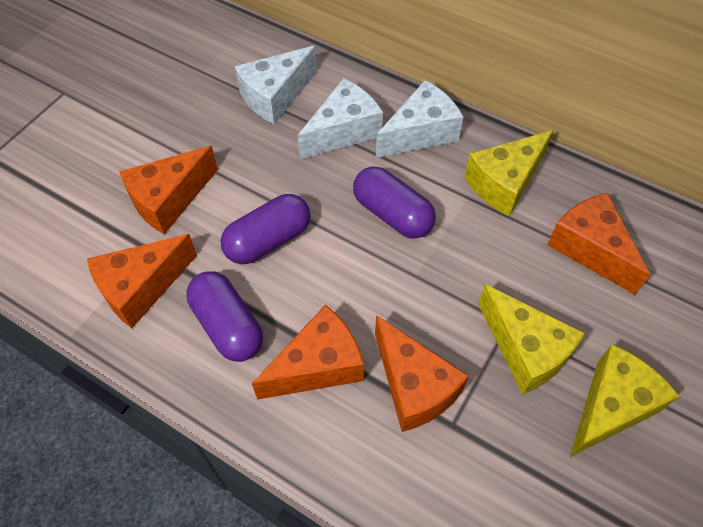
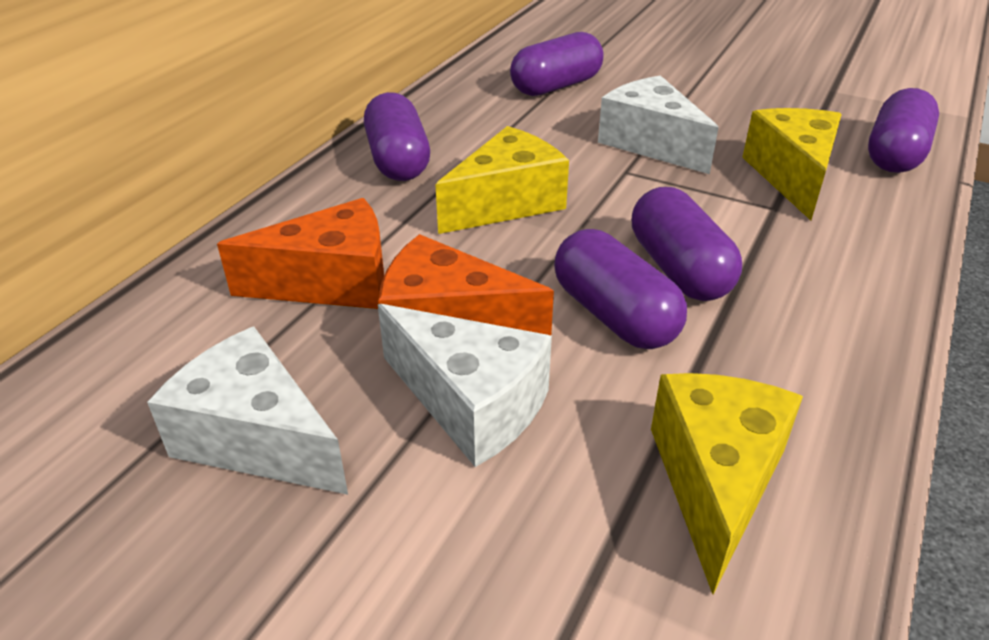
orange cheese: [87,234,197,328] [119,146,218,234] [252,305,364,400] [375,315,469,432] [547,193,650,295] = 5 -> [217,198,384,309] [378,234,554,335] = 2
purple capsule: [187,271,263,362] [220,194,310,264] [353,166,436,239] = 3 -> [364,92,430,181] [510,32,604,96] [554,229,687,349] [632,187,742,301] [868,88,939,173] = 5

